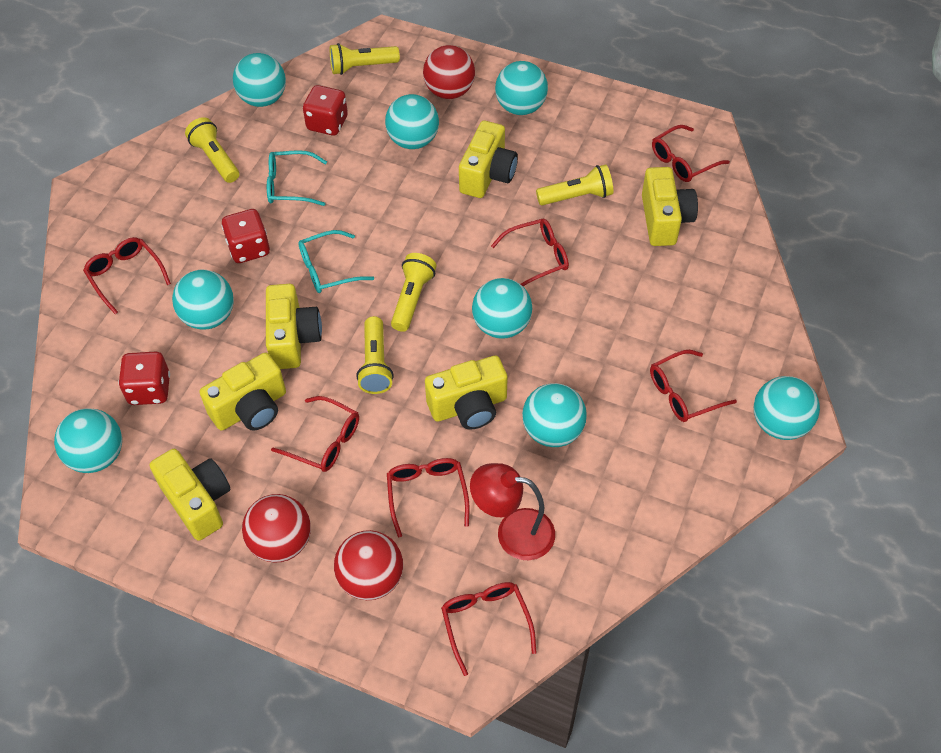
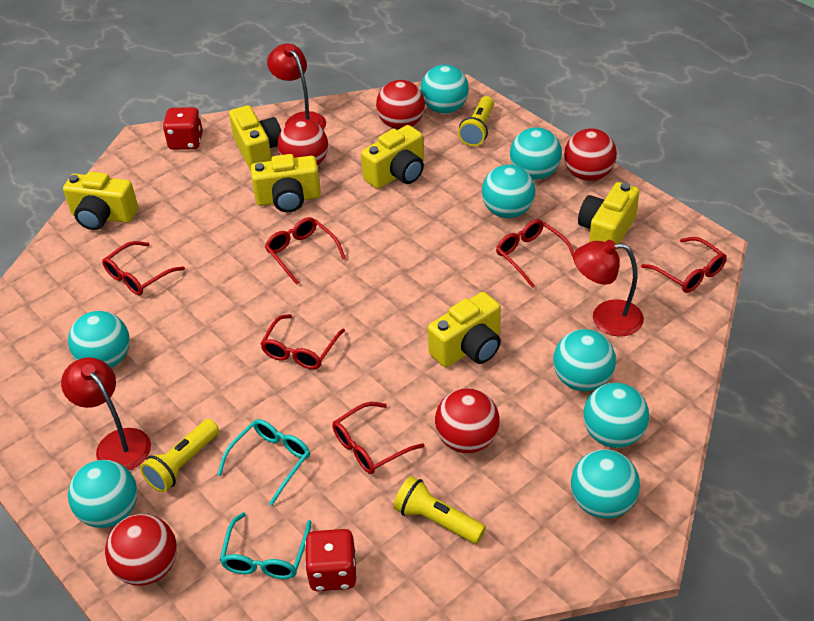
red ball: [242,494,311,563] [334,530,403,600] [423,45,475,99] = 3 -> [105,514,177,586] [277,119,328,166] [376,80,425,129] [435,388,500,453] [564,128,617,181] = 5
red dice: [118,352,170,405] [221,209,270,263] [303,85,348,136] = 3 -> [163,107,203,150] [305,529,356,591] = 2
red glasses: [83,237,171,314] [271,396,359,472] [387,458,470,537] [441,582,537,676] [491,219,569,286] [650,350,737,422] [652,125,730,182] = 7 -> [102,241,185,295] [260,314,345,369] [265,217,346,285] [332,402,425,474] [496,219,574,288] [641,237,727,293] = 6
red lamp: [470,463,555,560] = 1 -> [61,357,151,470] [267,43,326,130] [573,240,644,337] = 3
yellow flashlight: [185,117,239,183] [330,43,400,75] [356,316,394,394] [391,253,436,332] [536,164,613,205] = 5 -> [140,419,219,492] [394,476,486,544] [458,96,494,146] = 3

